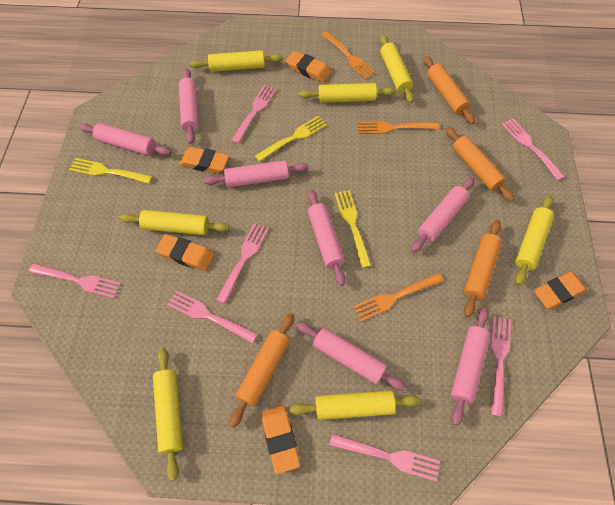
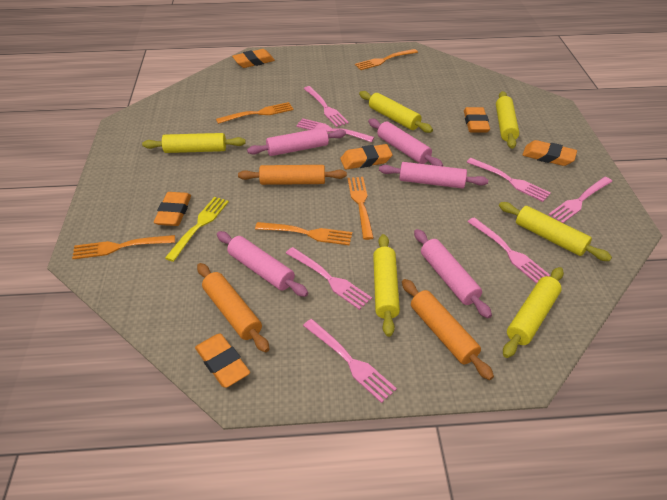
orange eraser: [156,234,214,271] [179,147,229,174] [261,406,301,474] [286,51,331,83] [534,271,587,309] = 5 -> [154,192,191,226] [195,333,250,388] [232,49,275,68] [340,144,393,170] [464,107,490,133] [522,140,577,166] = 6
orange fork: [322,31,376,80] [353,273,443,322] [358,121,439,134] = 3 -> [72,235,175,259] [216,102,293,124] [255,222,352,245] [347,177,374,240] [355,49,418,70] = 5
orange rolling pin: [229,313,294,428] [423,56,475,124] [446,127,515,202] [464,220,502,317] = 4 -> [197,263,270,352] [238,165,347,185] [402,279,494,380] = 3
pink rolling pin: [79,123,171,156] [179,68,199,144] [204,160,309,187] [296,322,406,391] [308,189,346,286] [411,177,475,253] [451,308,490,426] = 7 -> [217,231,308,297] [247,128,346,156] [368,119,443,166] [379,162,488,189] [414,229,492,318] = 5
yellow fork: [69,158,153,184] [255,116,327,162] [334,190,371,268] = 3 -> [165,197,229,262] = 1
yellow rolling pin: [120,210,229,235] [153,347,183,481] [190,50,283,72] [290,390,420,420] [299,83,395,103] [380,35,414,103] [515,195,554,285] = 7 -> [142,133,246,153] [359,91,433,133] [373,234,400,337] [496,91,519,149] [499,202,612,261] [503,267,564,358] = 6

